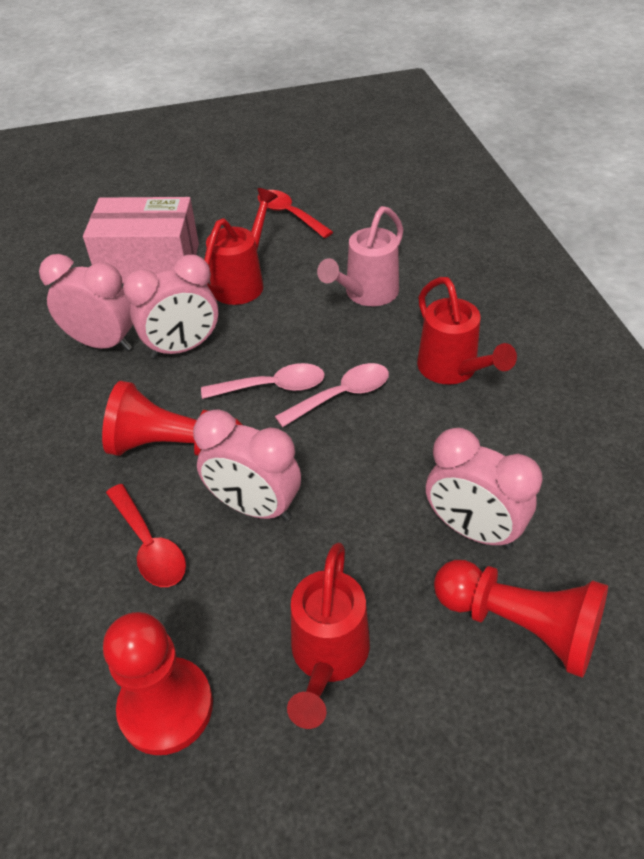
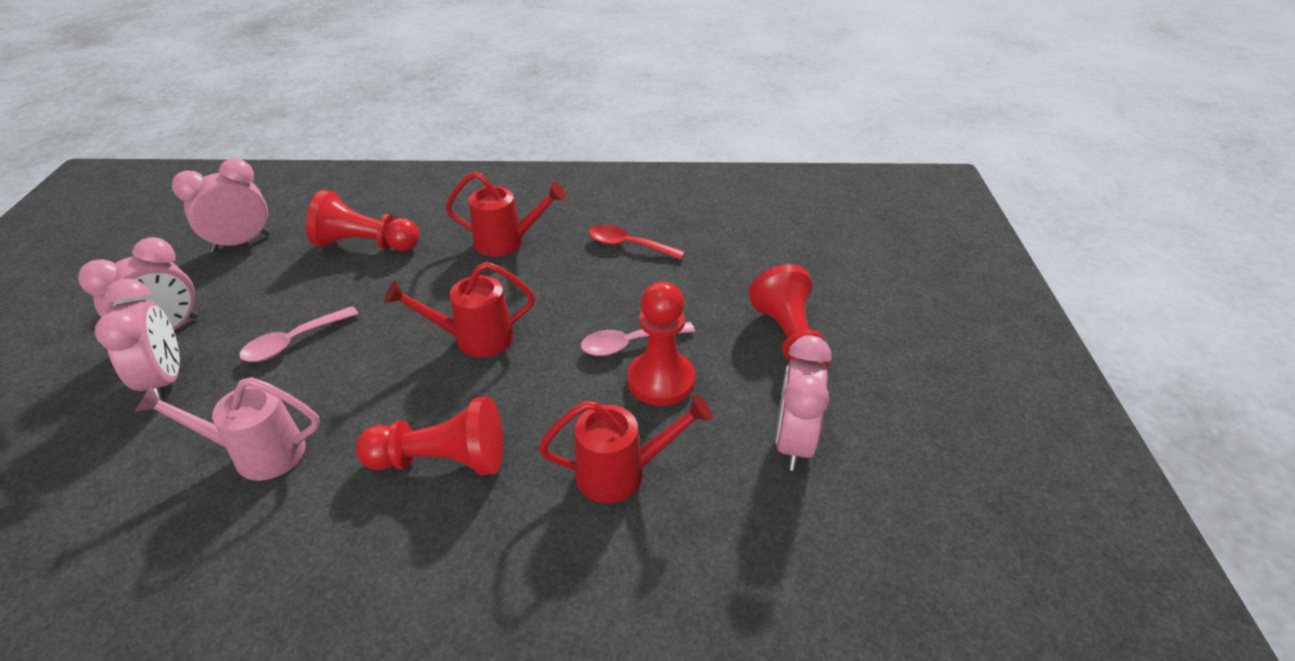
pink box: [83,197,199,283] = 1 -> none = 0
red pawn: [102,381,242,456] [103,612,213,755] [434,560,608,678] = 3 -> [306,190,420,251] [356,397,503,476] [627,281,695,406] [748,264,830,369] = 4
red spoon: [106,484,186,587] [258,190,333,238] = 2 -> [589,225,685,260] = 1

